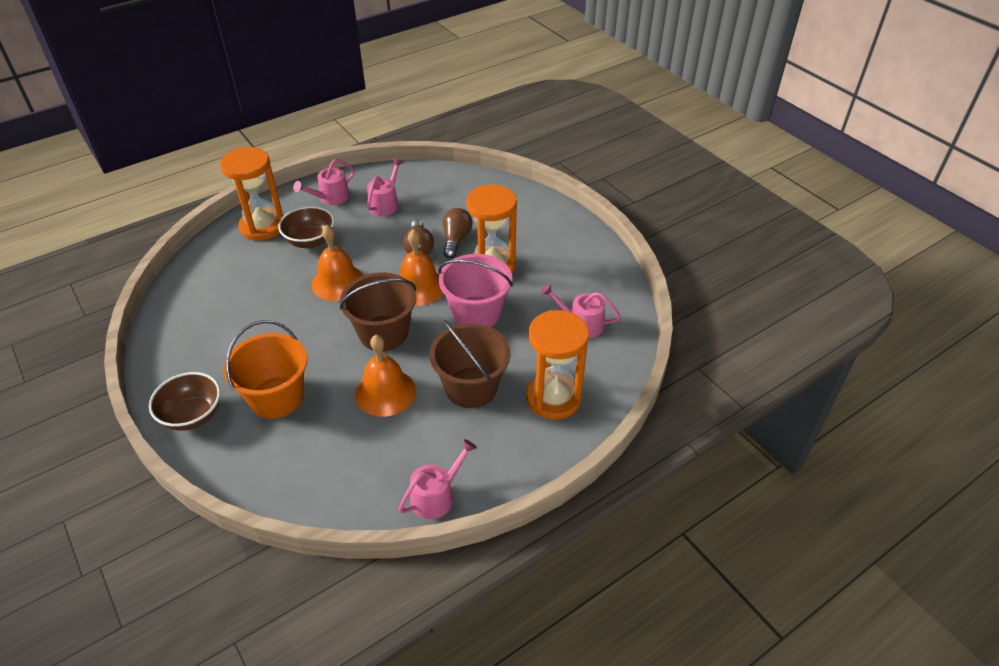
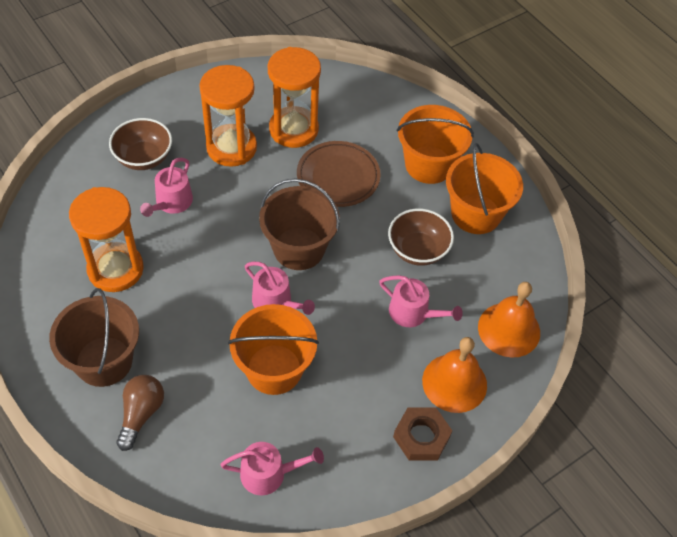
brown light bulb: [403,220,434,255] [443,208,473,258] = 2 -> [116,375,164,451] = 1
brown nut: none = 0 -> [393,408,452,460] = 1
brown plate: none = 0 -> [297,141,381,207] = 1
orange bell: [312,225,364,301] [355,335,416,417] [400,229,444,306] = 3 -> [422,337,487,413] [478,282,540,358] = 2
orange bucket: [223,320,307,419] = 1 -> [228,304,319,395] [397,105,474,184] [446,143,523,234] = 3
pink bucket: [438,254,513,327] = 1 -> none = 0

